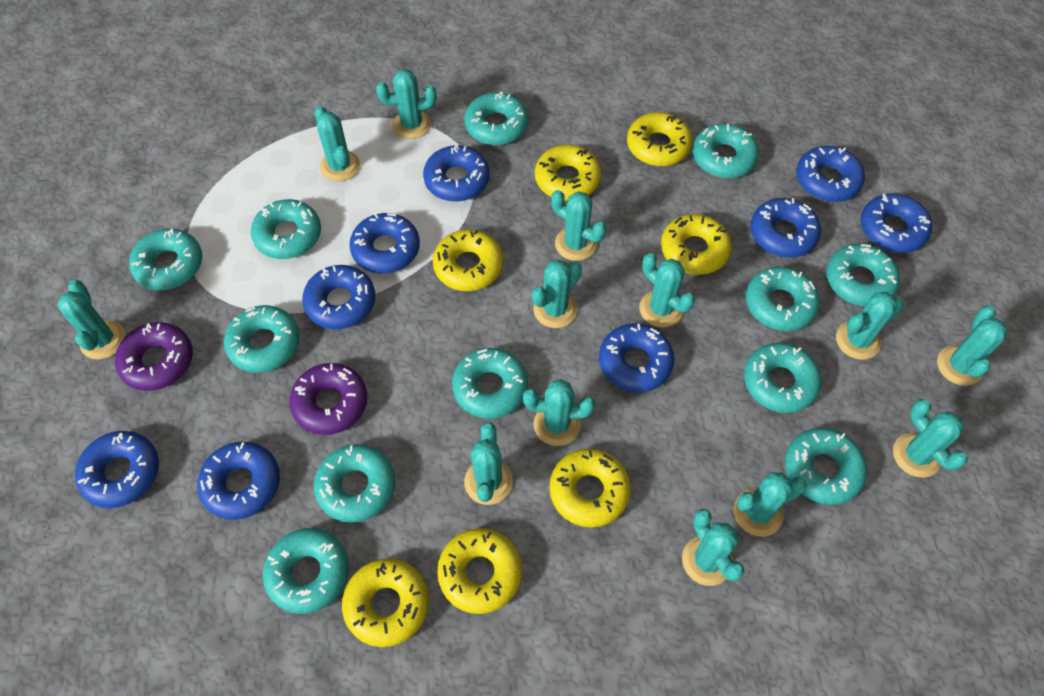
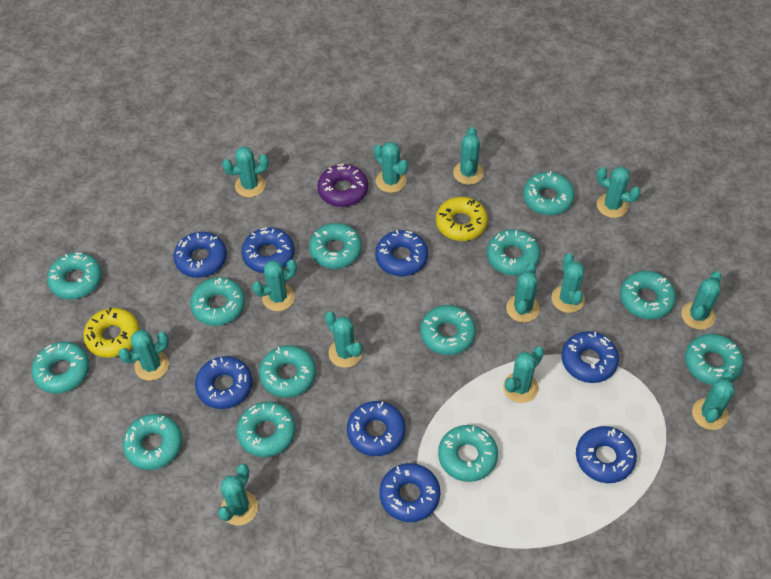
blue donut: [75,431,159,508] [197,442,280,520] [302,265,375,329] [350,213,420,274] [423,144,490,201] [599,323,674,392] [750,198,821,258] [796,146,865,202] [861,193,932,253] = 9 -> [173,232,227,278] [195,356,253,409] [242,227,294,273] [347,401,406,456] [375,230,428,276] [379,463,440,522] [562,331,619,383] [576,426,637,483] = 8
purple donut: [115,322,193,391] [289,363,367,435] = 2 -> [317,164,368,207] = 1
turquoise donut: [129,229,202,290] [224,305,300,373] [251,199,321,259] [263,528,349,614] [314,444,395,523] [452,348,528,419] [464,92,528,145] [692,124,759,178] [744,343,821,413] [746,266,820,331] [785,428,867,505] [826,244,900,306] = 12 -> [32,342,89,393] [47,252,102,299] [122,414,182,470] [190,277,245,326] [236,402,296,457] [259,345,316,398] [309,223,362,269] [420,305,476,355] [438,425,498,482] [487,229,540,276] [523,171,575,215] [620,271,676,319] [685,334,744,385] = 13
yellow donut: [342,559,429,647] [433,229,503,291] [437,528,522,614] [535,145,601,201] [549,449,631,528] [627,112,692,166] [661,214,732,275] = 7 -> [83,307,140,358] [436,197,488,241] = 2

